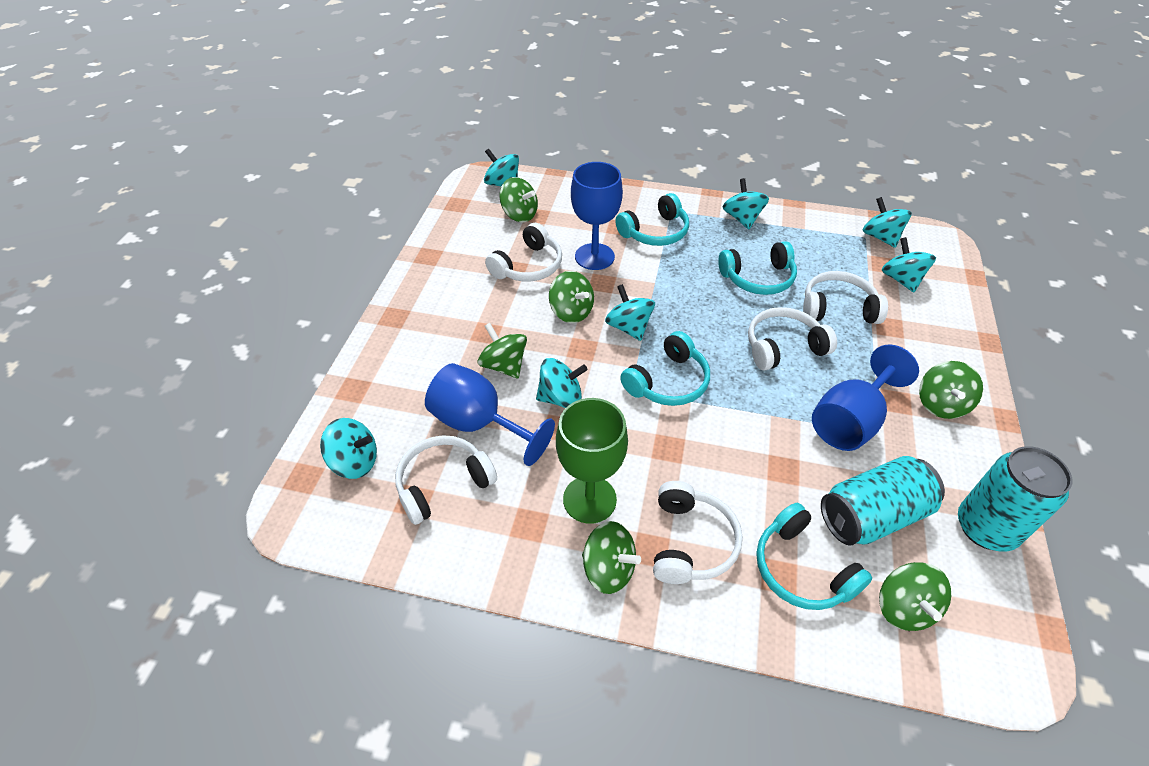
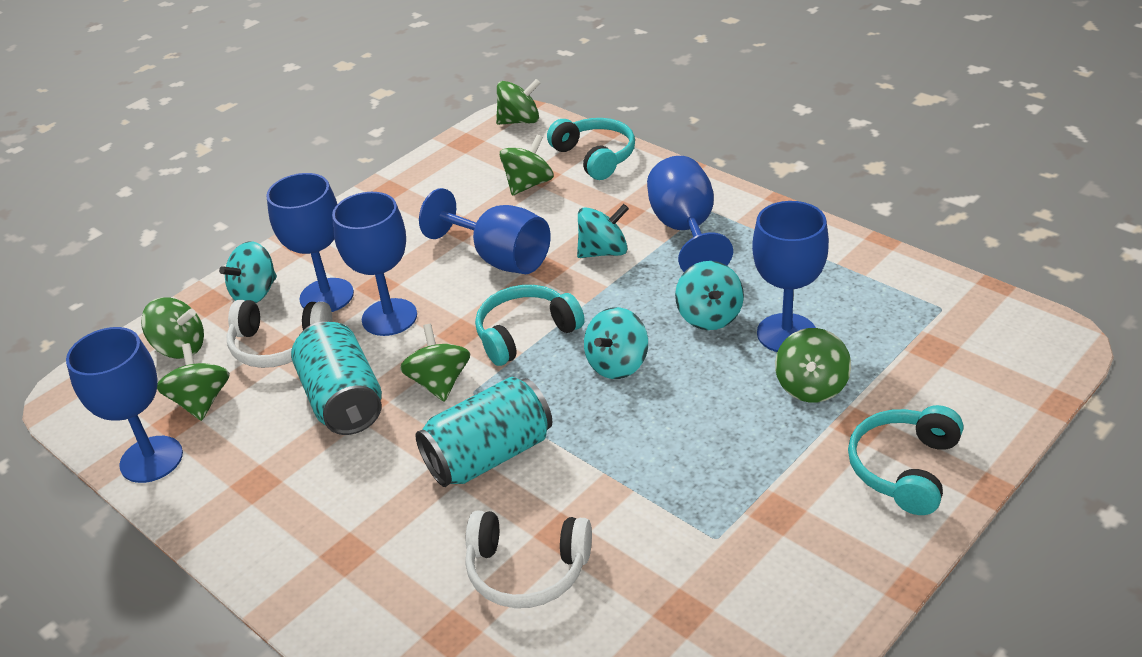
blue goblet: [425,363,555,466] [571,162,623,270] [812,344,919,451] = 3 -> [66,327,183,483] [266,173,354,312] [332,192,417,336] [419,188,550,274] [647,156,733,272] [752,201,829,352] = 6
green goblet: [556,398,628,524] = 1 -> none = 0
turquoise headphones: [616,193,689,246] [620,331,710,406] [718,241,797,295] [756,503,872,610] = 4 -> [475,285,585,366] [547,118,635,180] [848,405,963,515] = 3
turquoise spinning top: [320,418,377,479] [484,149,519,187] [536,358,588,408] [605,284,655,341] [723,178,769,229] [862,197,912,248] [882,237,936,292] = 7 -> [219,241,277,303] [577,204,629,258] [584,307,648,379] [675,261,744,330] = 4
white headphones: [395,435,497,525] [485,223,562,282] [653,481,743,584] [748,307,837,371] [803,271,888,324] = 5 -> [226,300,332,368] [465,510,592,608] = 2

